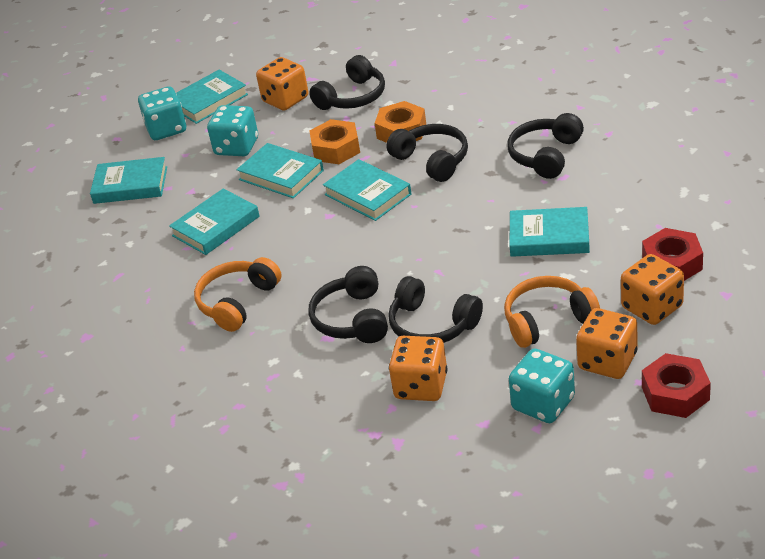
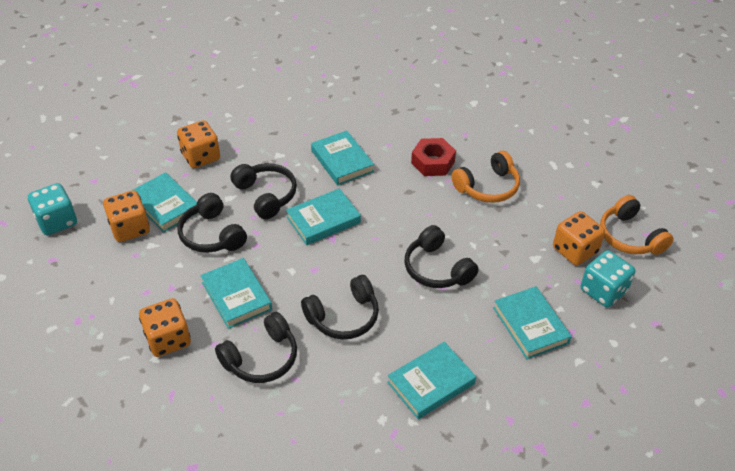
orange nut: [310,119,360,164] [375,101,426,143] = 2 -> none = 0
red nut: [642,228,703,281] [642,353,711,418] = 2 -> [411,138,456,176] = 1
turquoise dice: [138,86,186,140] [207,105,258,156] [509,348,575,423] = 3 -> [28,183,77,235] [581,250,635,307] = 2

